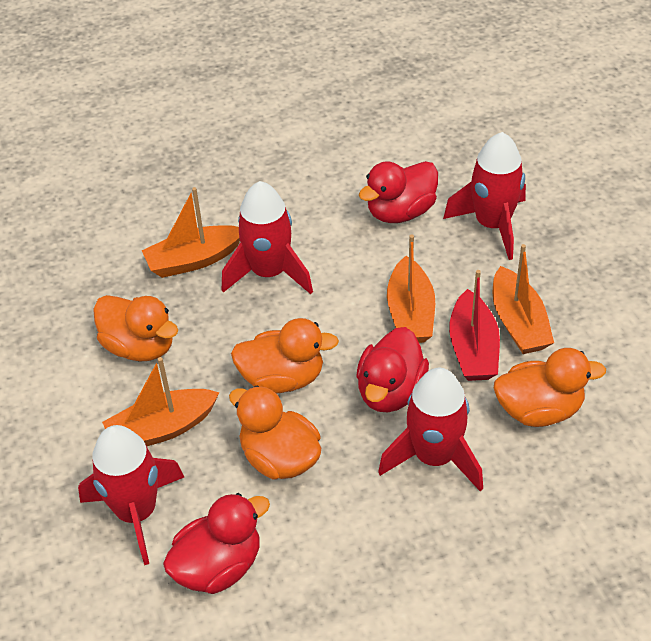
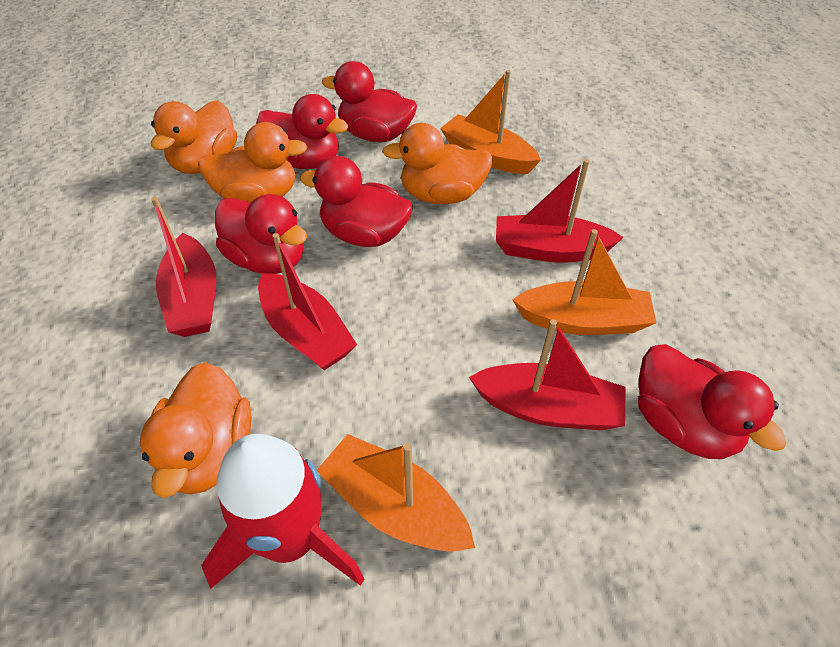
orange boat: [102,357,220,446] [142,187,240,278] [387,234,435,343] [493,244,554,354] = 4 -> [317,434,475,552] [440,70,541,174] [512,229,656,335] = 3
red boat: [449,270,500,381] = 1 -> [151,197,216,337] [258,233,357,370] [469,319,626,430] [496,159,624,263] = 4
red duck: [163,493,270,594] [356,327,429,412] [359,161,438,223] = 3 -> [215,194,307,274] [256,94,348,169] [300,156,413,247] [322,61,417,142] [638,344,787,459] = 5
red rocket: [78,425,184,565] [222,181,313,294] [378,368,483,491] [443,132,526,260] = 4 -> [201,434,364,589] = 1

